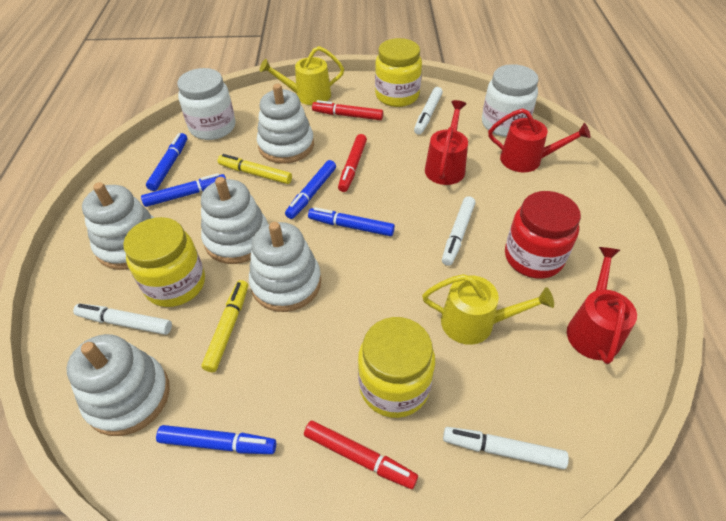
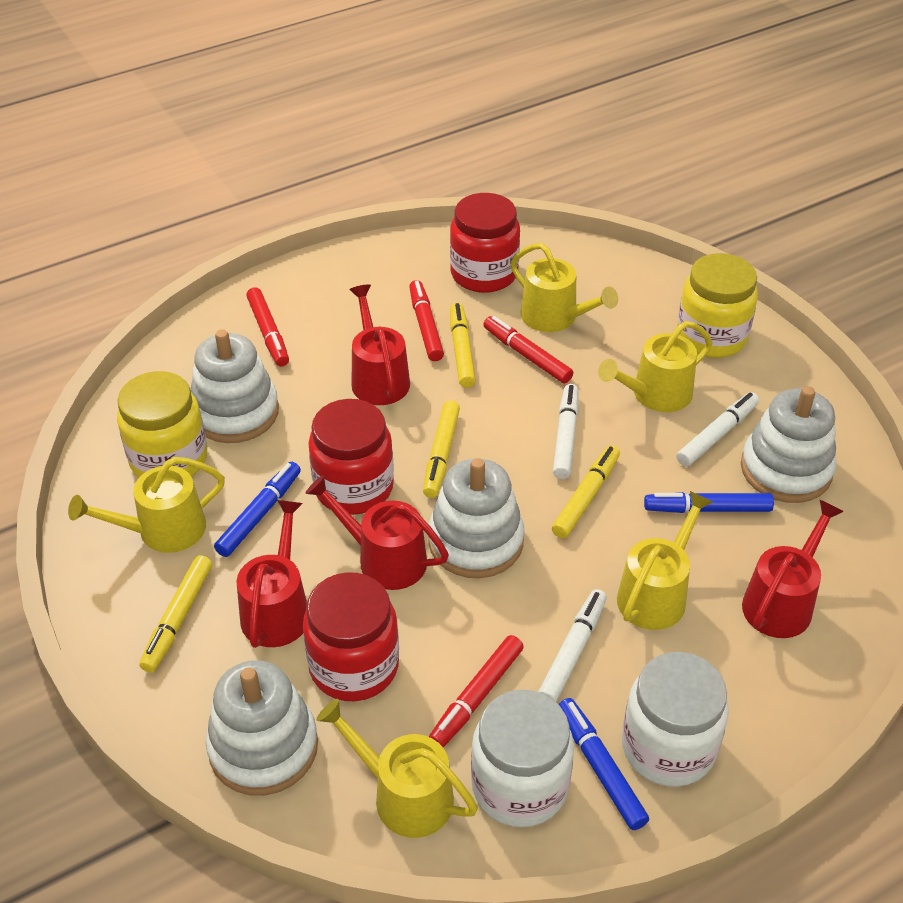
blue marker: [141,173,226,207] [146,133,187,191] [156,425,276,454] [285,160,336,219] [308,207,395,236] = 5 -> [214,462,301,557] [558,698,649,830] [644,492,774,513] = 3
red jar: [505,191,581,279] = 1 -> [303,572,399,701] [308,399,394,515] [450,193,520,293] = 3
red marker: [304,421,418,489] [312,100,383,120] [338,134,367,192] = 3 -> [246,287,289,366] [409,280,444,361] [429,635,524,747] [483,316,573,383] = 4
red watering can: [425,100,468,185] [488,108,590,172] [567,247,637,364] = 3 -> [236,500,307,648] [306,475,449,590] [349,284,410,405] [742,500,844,638] = 4
white marker: [73,304,172,335] [414,87,443,135] [442,196,475,266] [443,427,569,469] = 4 -> [538,589,607,702] [553,384,578,479] [676,392,759,467] = 3
white stacking toy: [66,334,170,436] [82,182,154,270] [201,177,268,264] [249,222,321,312] [257,84,314,164] = 5 -> [191,329,279,443] [205,660,318,796] [428,458,525,578] [741,386,837,503] = 4
yellow jar: [123,217,205,307] [358,317,435,418] [375,38,422,107] = 3 -> [117,371,207,478] [677,253,758,358] = 2
yellow marker: [201,280,248,372] [218,154,292,184] = 2 -> [139,555,212,673] [423,400,460,498] [450,303,476,388] [552,445,620,538] = 4
yellow watering can: [260,46,344,105] [422,274,554,345] = 2 -> [68,457,225,553] [317,699,478,838] [511,243,618,332] [598,321,713,412] [617,491,713,630] = 5

